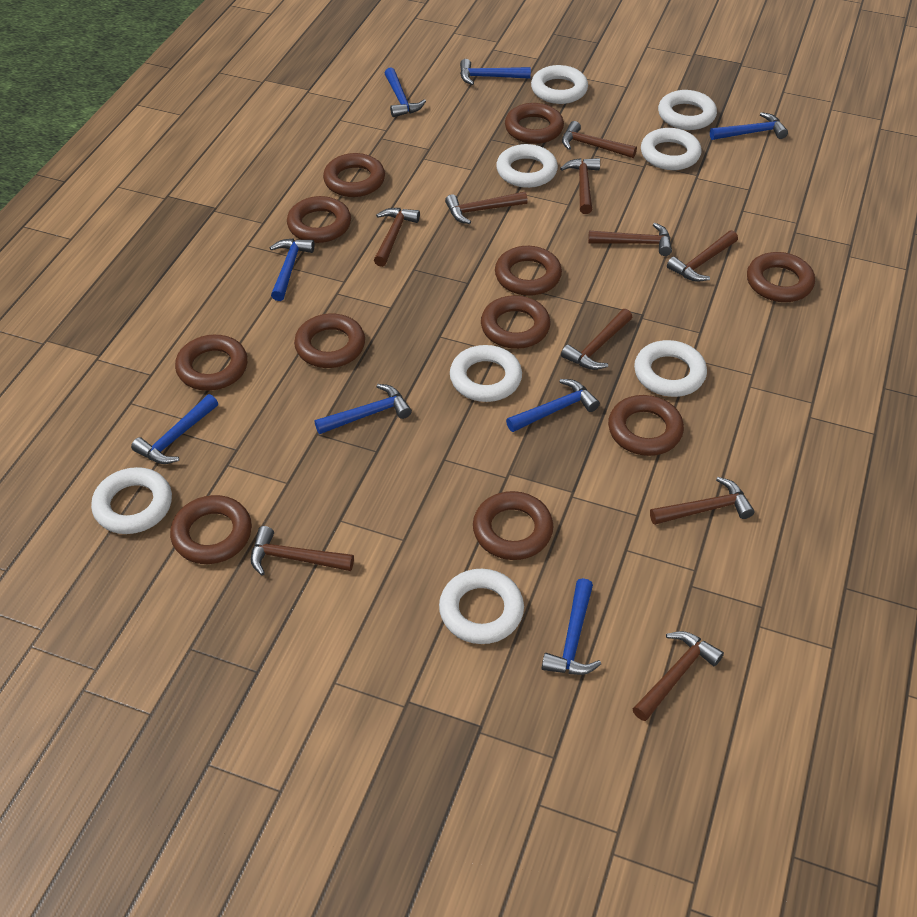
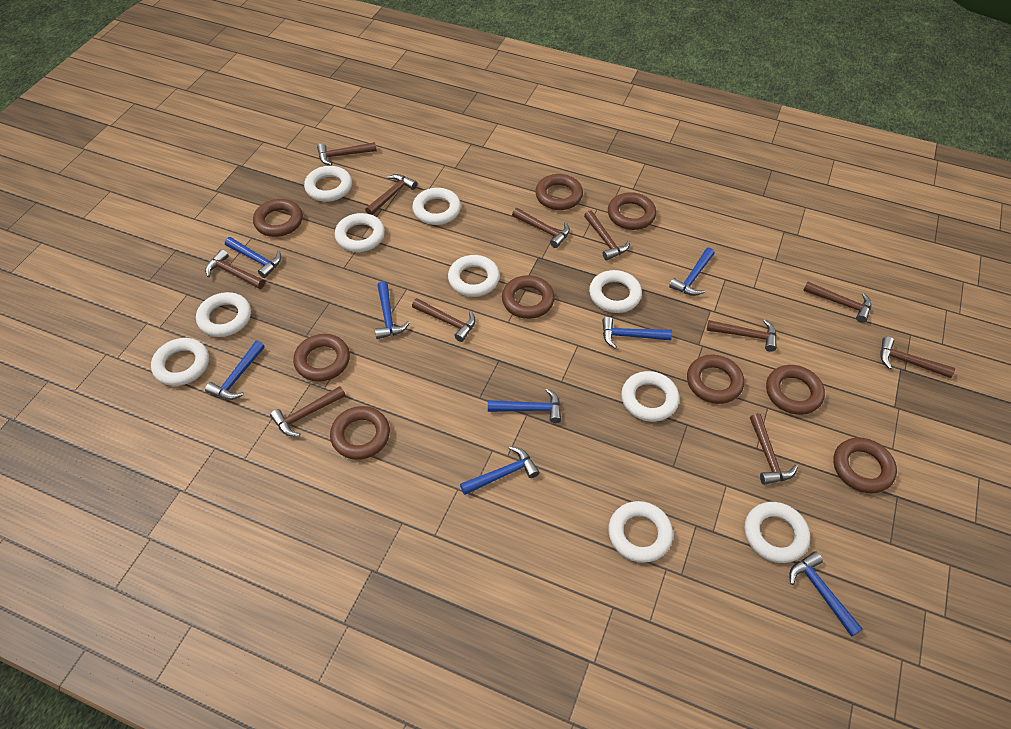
brown hammer: [251,526,354,576] [374,208,420,267] [445,192,528,224] [560,158,600,214] [561,309,633,370] [562,121,637,158] [588,223,672,256] [633,631,724,721] [650,477,755,525] [667,230,738,282] = 10 -> [205,249,265,289] [270,386,346,436] [317,142,377,166] [365,174,417,215] [412,298,476,342] [512,208,570,248] [584,210,630,261] [707,319,777,352] [750,413,798,485] [803,281,871,323] [880,336,955,378] = 11
brown ring: [170,495,252,564] [175,335,248,391] [287,196,351,243] [294,314,365,368] [323,153,385,197] [473,491,553,560] [481,295,550,349] [495,246,562,296] [505,103,564,144] [608,395,684,456] [747,252,815,302] = 11 -> [253,199,303,237] [293,334,350,382] [330,406,390,460] [502,275,555,319] [535,174,583,210] [608,192,656,230] [687,355,744,404] [766,365,825,415] [833,437,897,493] = 9
white ring: [91,467,172,534] [439,569,524,644] [450,345,522,402] [496,144,558,188] [531,65,588,104] [634,340,707,397] [641,128,701,170] [658,90,717,130] = 8 -> [151,338,209,386] [196,292,251,337] [304,166,352,202] [335,213,385,252] [412,188,461,225] [448,255,500,297] [589,270,642,313] [608,501,673,563] [621,371,679,422] [745,502,810,563] = 10

